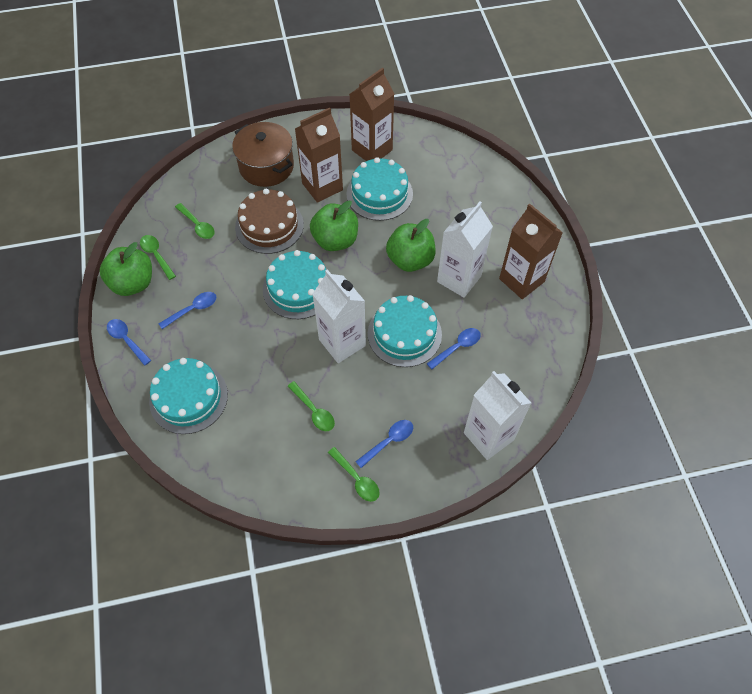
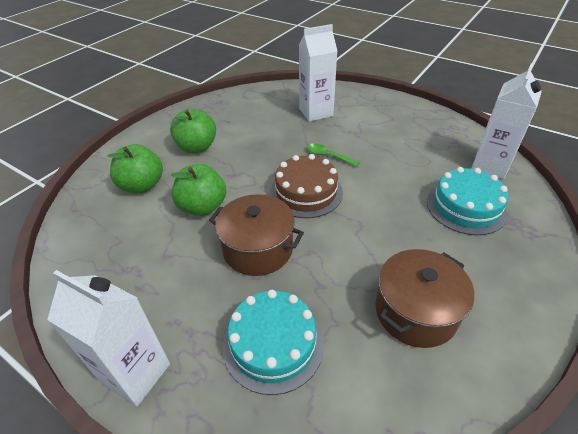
blue spoon: [107,319,151,366] [158,292,216,329] [355,420,413,468] [427,328,481,369] = 4 -> none = 0
brown carton: [295,108,343,203] [349,67,394,161] [499,204,563,299] = 3 -> none = 0
brown pot: [232,122,294,187] = 1 -> [209,194,304,276] [376,249,474,348] = 2
green spoon: [140,235,176,280] [175,203,215,239] [288,381,335,431] [328,447,380,502] = 4 -> [307,143,360,167] = 1
turquoise cake: [149,358,228,434] [263,250,328,319] [346,157,413,221] [368,295,442,367] = 4 -> [223,290,324,395] [427,167,508,235] = 2

